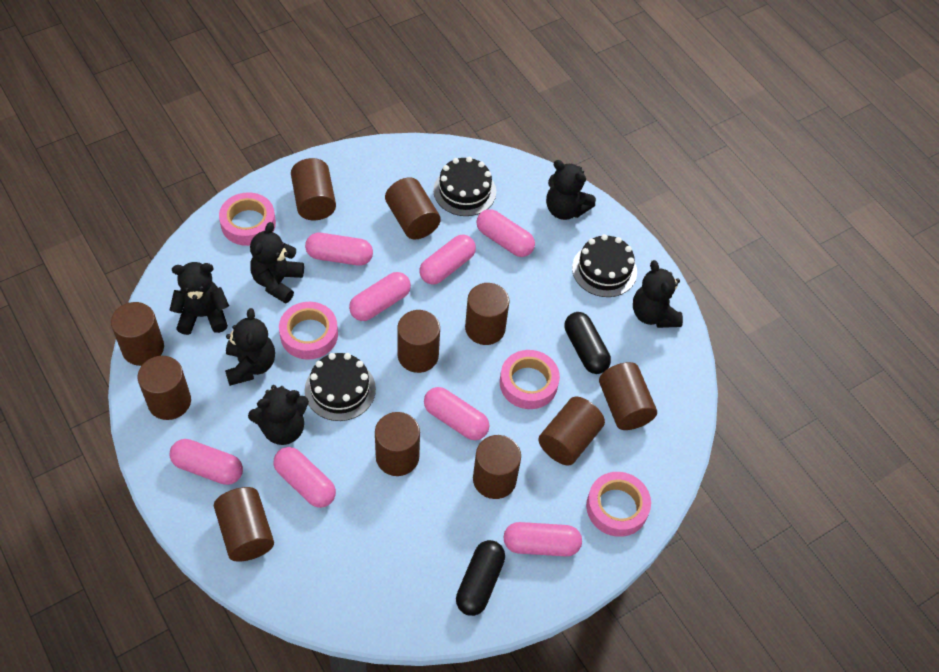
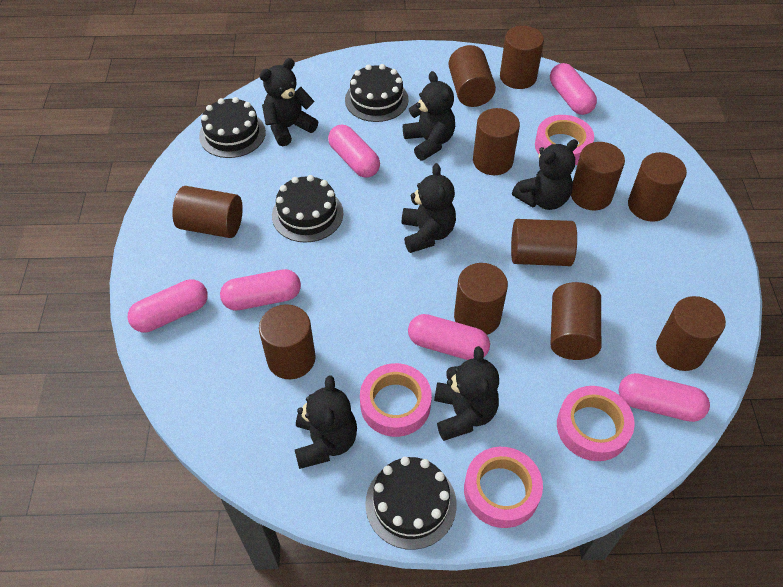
black cake: [305,353,376,421] [433,157,496,216] [572,234,637,297] = 3 -> [199,97,266,158] [272,175,343,242] [345,64,409,122] [365,457,457,550] = 4
black capsule: [456,540,505,616] [565,312,611,374] = 2 -> none = 0
pink capsule: [170,439,243,485] [273,447,336,508] [305,233,373,266] [349,272,411,321] [420,235,476,284] [424,387,489,440] [476,209,535,257] [504,522,582,556] = 8 -> [128,279,208,332] [220,269,301,311] [328,125,380,178] [408,314,490,360] [550,63,597,115] [619,373,710,422] = 6

